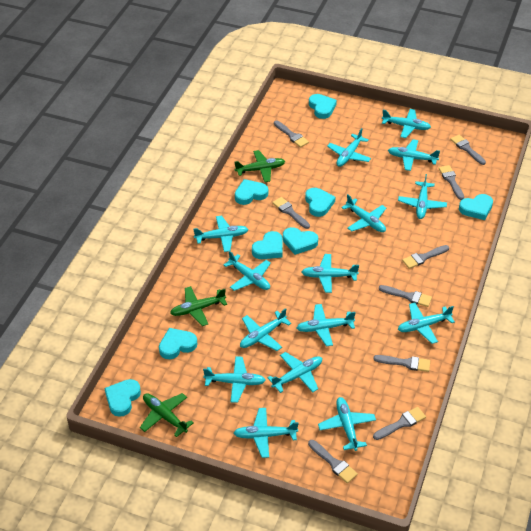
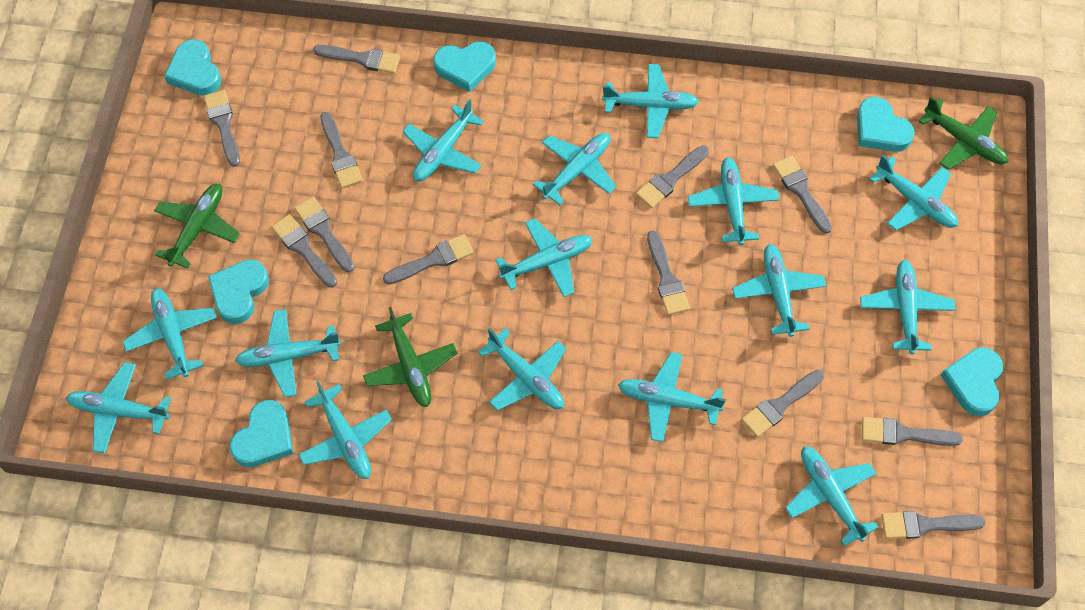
grey brush: [272,197,310,229] [274,121,309,148] [308,440,358,483] [373,355,430,372] [373,407,426,440] [379,285,432,307] [402,245,449,269] [439,165,464,200] [450,135,486,165] = 9 -> [204,90,240,167] [271,214,337,287] [294,197,354,272] [313,45,400,74] [320,112,363,188] [383,234,474,284] [636,145,709,208] [647,230,690,315] [741,370,824,437] [773,156,832,234] [862,417,963,446] [881,511,986,539] = 12
turquoise heart: [105,379,141,417] [159,328,197,359] [235,179,268,205] [252,231,282,259] [283,227,318,255] [305,188,336,217] [309,94,337,119] [459,194,493,220] = 8 -> [164,39,221,96] [208,260,269,324] [230,400,293,467] [433,41,496,92] [857,97,915,152] [941,348,1003,416] = 6

